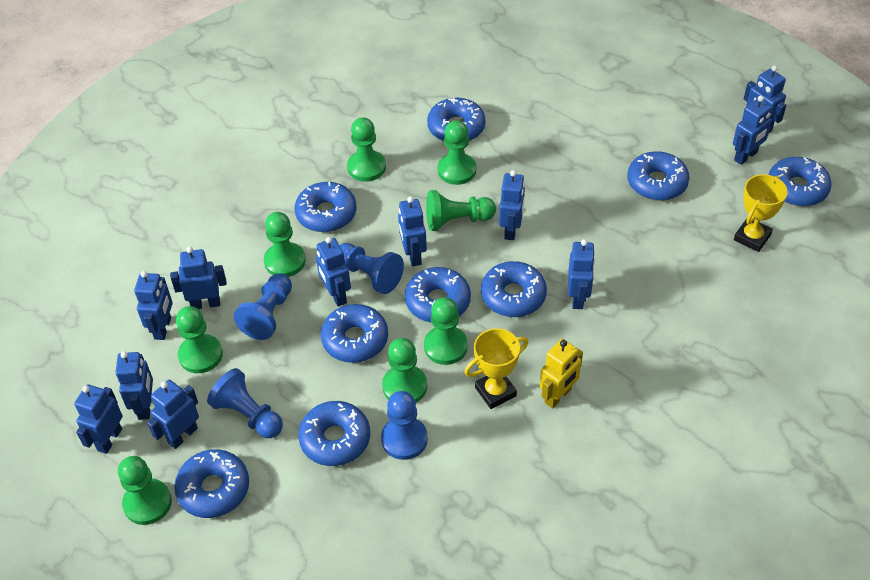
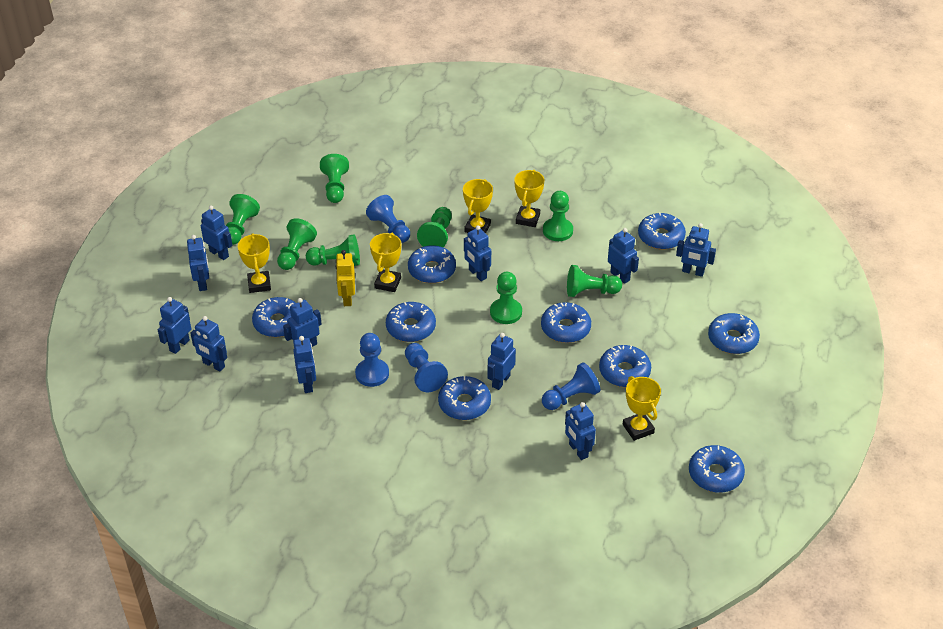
yellow trophy: [464,328,528,409] [734,174,788,252] = 2 -> [238,233,271,293] [370,233,401,292] [463,179,493,233] [514,170,545,227] [623,376,661,441] = 5

